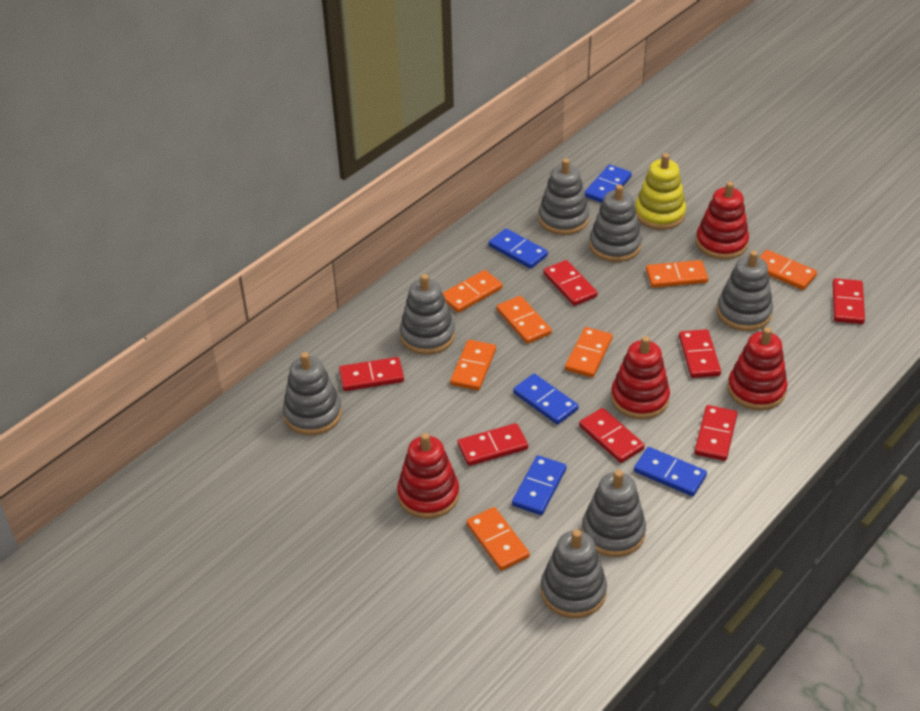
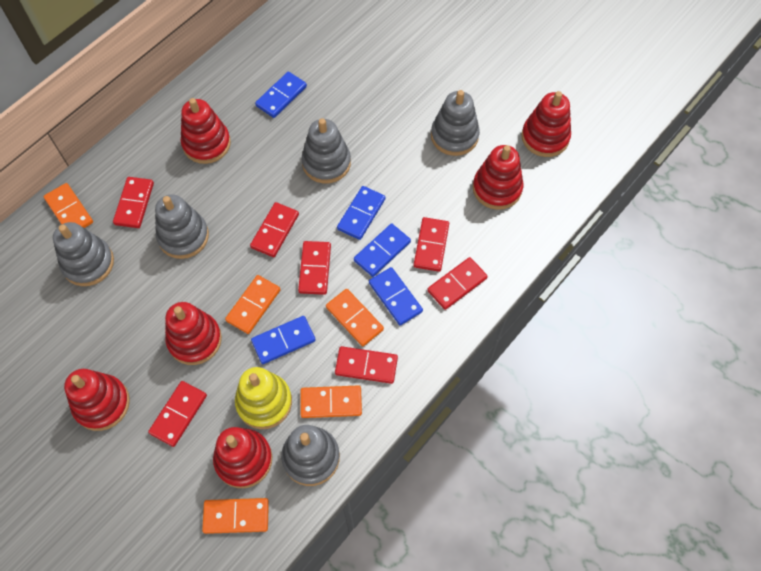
grey stacking toy: [283,352,342,435] [400,274,455,355] [538,158,589,235] [541,530,607,618] [582,470,646,557] [589,184,642,262] [717,251,773,331] = 7 -> [53,222,114,286] [155,194,209,259] [281,425,340,486] [301,118,351,183] [431,90,480,156] = 5
orange domino: [443,270,502,313] [450,340,496,390] [466,507,530,571] [497,296,552,344] [565,327,613,378] [646,260,708,288] [760,250,817,290] = 7 -> [43,183,93,228] [202,498,269,534] [225,275,281,334] [301,385,362,418] [326,289,384,346] = 5
red stacking toy: [397,433,459,519] [611,336,670,419] [696,182,749,259] [728,327,787,410] = 4 -> [64,369,130,431] [165,302,222,365] [181,98,231,164] [213,427,272,488] [473,145,523,210] [521,91,571,157] = 6

